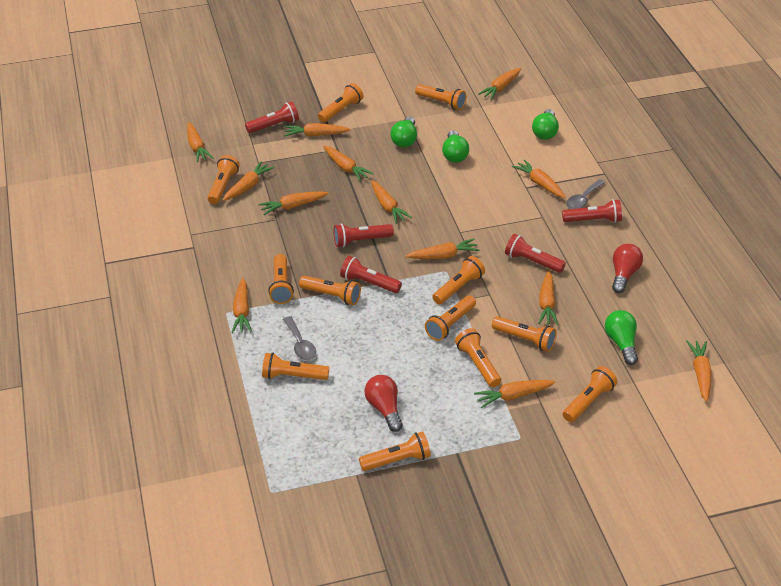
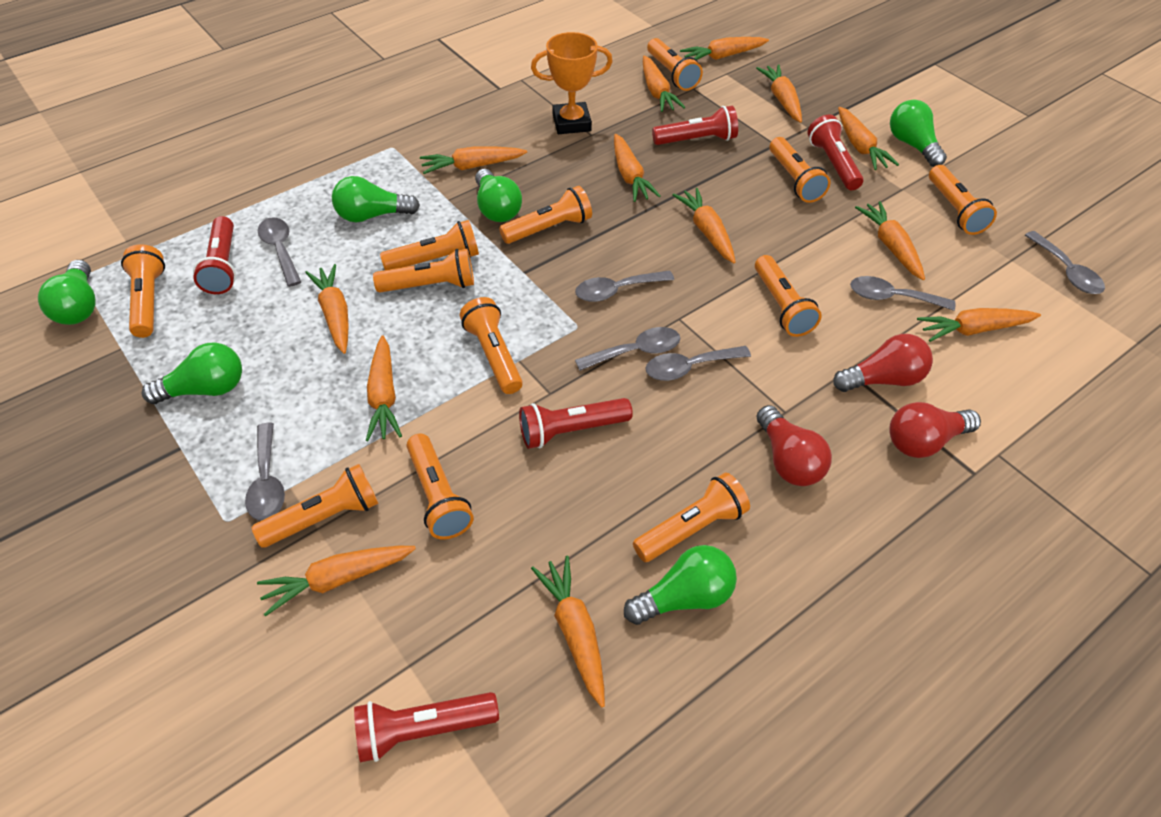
green light bulb: [390,116,417,147] [442,130,469,163] [532,109,559,140] [605,310,638,365] = 4 -> [38,260,96,325] [142,342,242,404] [332,176,420,222] [475,169,522,222] [624,545,737,625] [890,100,947,167] = 6
grey spoon: [283,316,316,360] [566,179,605,209] = 2 -> [245,423,285,520] [258,217,301,287] [575,270,674,302] [575,327,681,371] [646,346,751,381] [850,276,956,311] [1025,231,1105,294] = 7
orange trophy: none = 0 -> [531,32,613,134] = 1
red light bulb: [365,375,403,432] [612,244,643,293] = 2 -> [756,405,832,486] [833,334,933,392] [889,402,981,458] = 3

